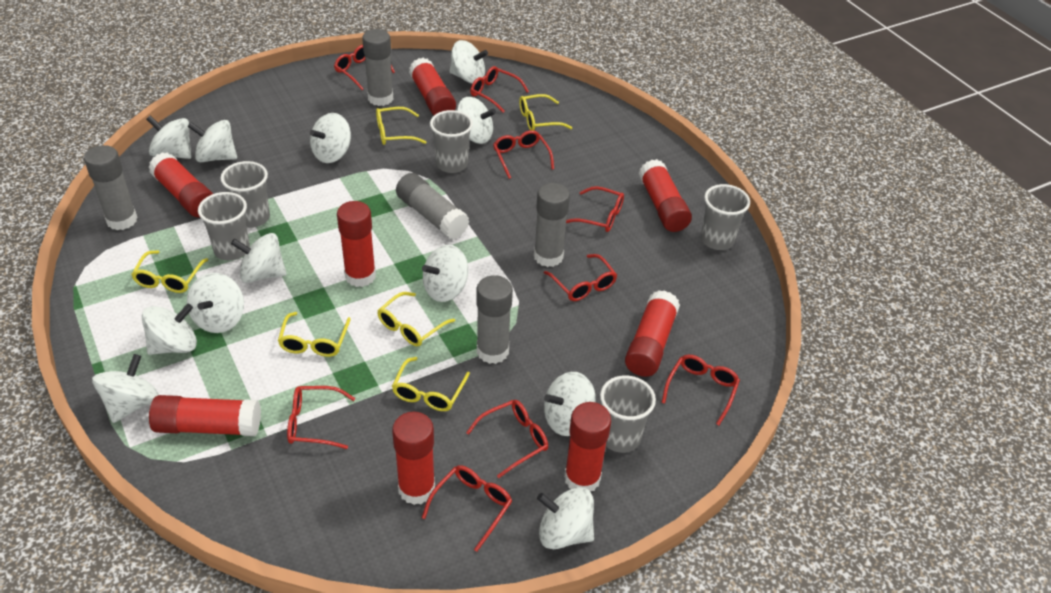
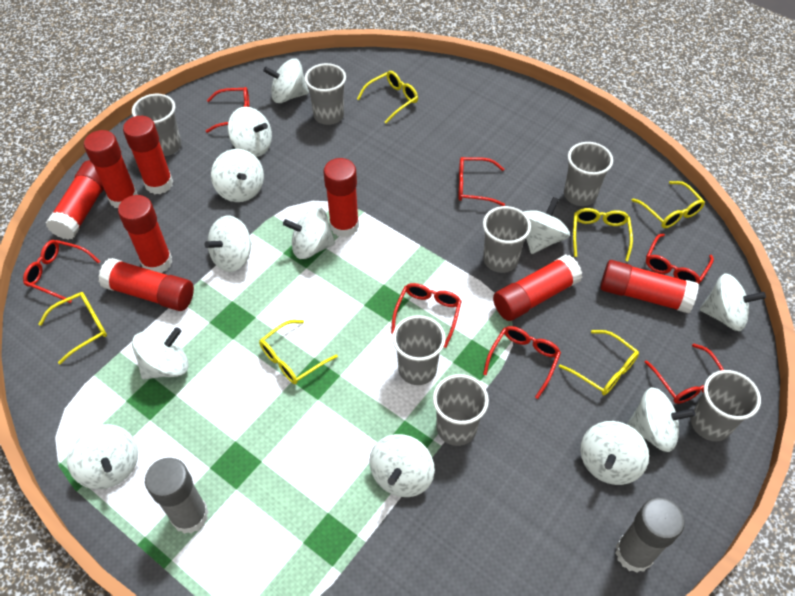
grey cup: [198,192,250,260] [220,161,270,228] [430,110,473,173] [600,375,656,453] [701,184,750,250] = 5 -> [132,94,182,156] [304,63,346,125] [392,315,446,385] [433,374,489,446] [483,206,531,273] [564,142,613,206] [691,370,761,441] = 7
grey glue stick: [84,145,138,230] [362,29,393,106] [396,173,469,239] [476,275,513,364] [534,183,570,267] = 5 -> [145,458,209,534] [615,498,685,573] = 2
red glasses: [287,386,355,449] [334,45,395,90] [422,465,512,552] [466,400,548,478] [470,66,529,113] [493,130,554,179] [544,254,617,301] [566,186,624,232] [661,355,740,425] = 9 -> [23,240,100,303] [206,87,249,133] [391,283,462,348] [458,157,505,206] [483,326,561,399] [644,343,724,404] [646,234,714,284] = 7

